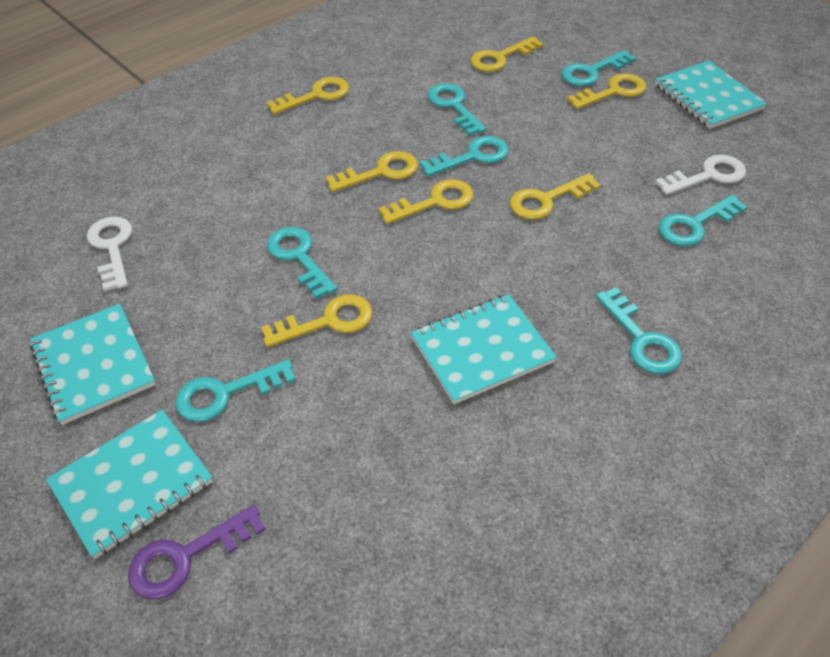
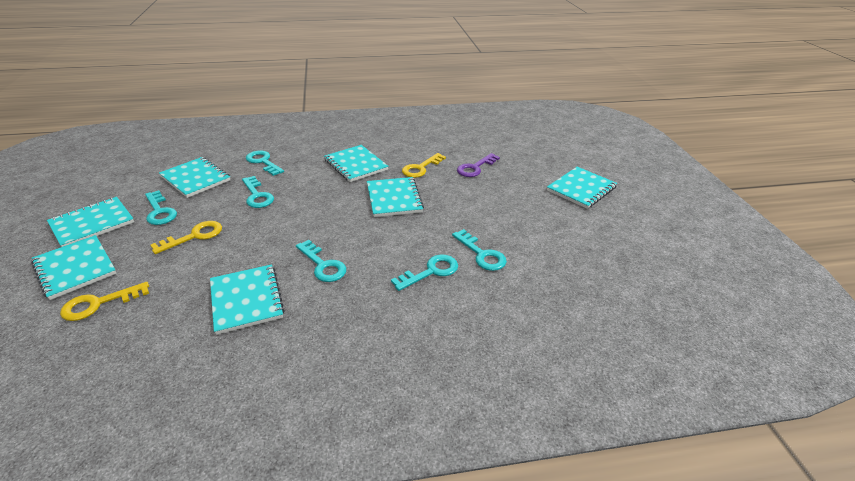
turquoise key: [175,359,296,422] [267,227,337,299] [420,136,509,177] [427,83,486,136] [562,50,636,86] [596,287,682,374] [658,195,747,246] = 7 -> [145,190,177,225] [242,176,274,208] [246,150,284,176] [296,240,346,282] [391,255,458,291] [452,229,507,271] = 6
turquoise notebook: [30,304,156,425] [46,410,213,559] [411,294,557,404] [655,61,767,129] = 4 -> [31,235,117,300] [47,197,134,247] [159,157,230,198] [210,264,285,335] [324,145,389,182] [367,177,424,217] [547,167,617,209] = 7
white key: [87,216,132,291] [655,155,746,195] = 2 -> none = 0
yellow key: [261,294,373,347] [267,77,349,115] [326,151,418,192] [379,179,473,224] [470,36,543,72] [510,173,601,220] [567,73,647,109] = 7 -> [60,282,149,321] [151,221,222,254] [402,153,446,178] = 3

